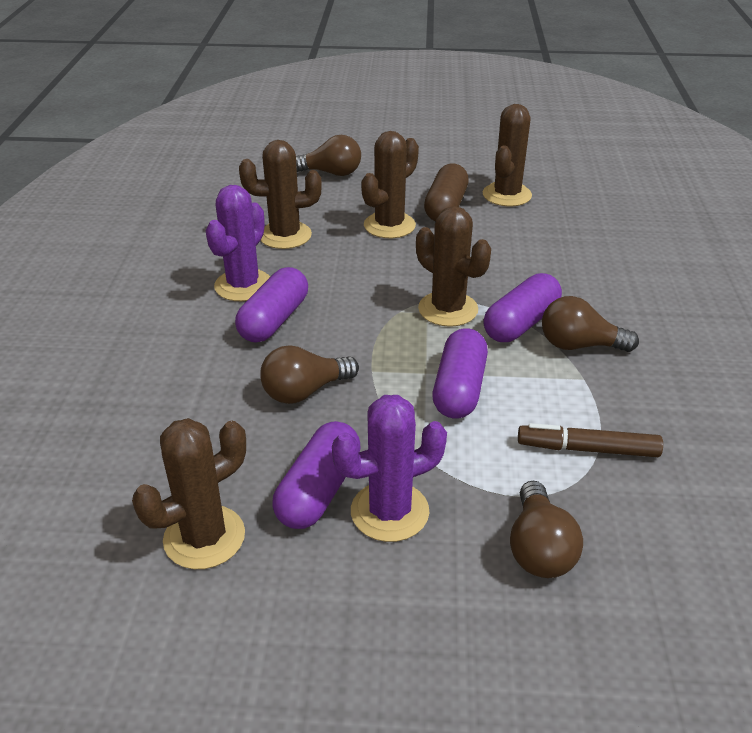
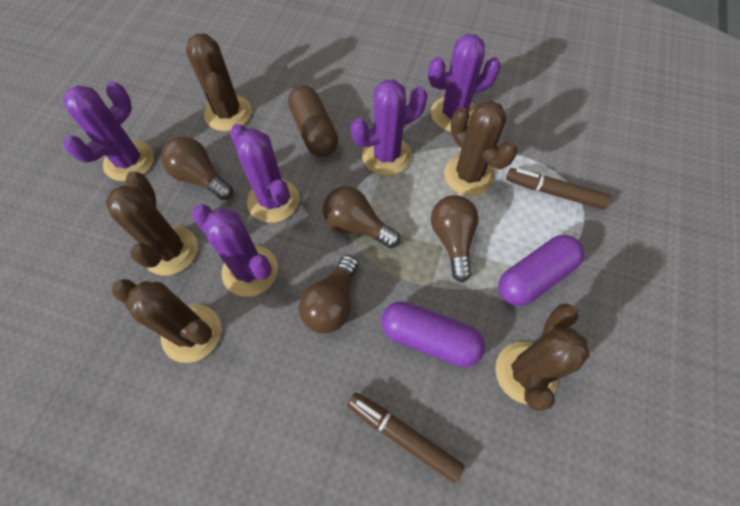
brown marker: [518,423,663,457] = 1 -> [347,392,464,483] [506,168,611,210] = 2
purple cactus: [205,185,270,301] [332,395,447,542] = 2 -> [63,82,154,181] [192,204,278,297] [230,124,299,223] [351,80,428,176] [428,34,501,131] = 5
purple capsule: [235,267,308,342] [272,421,360,529] [432,328,488,419] [483,273,562,342] = 4 -> [381,301,485,367] [498,235,584,306] = 2

